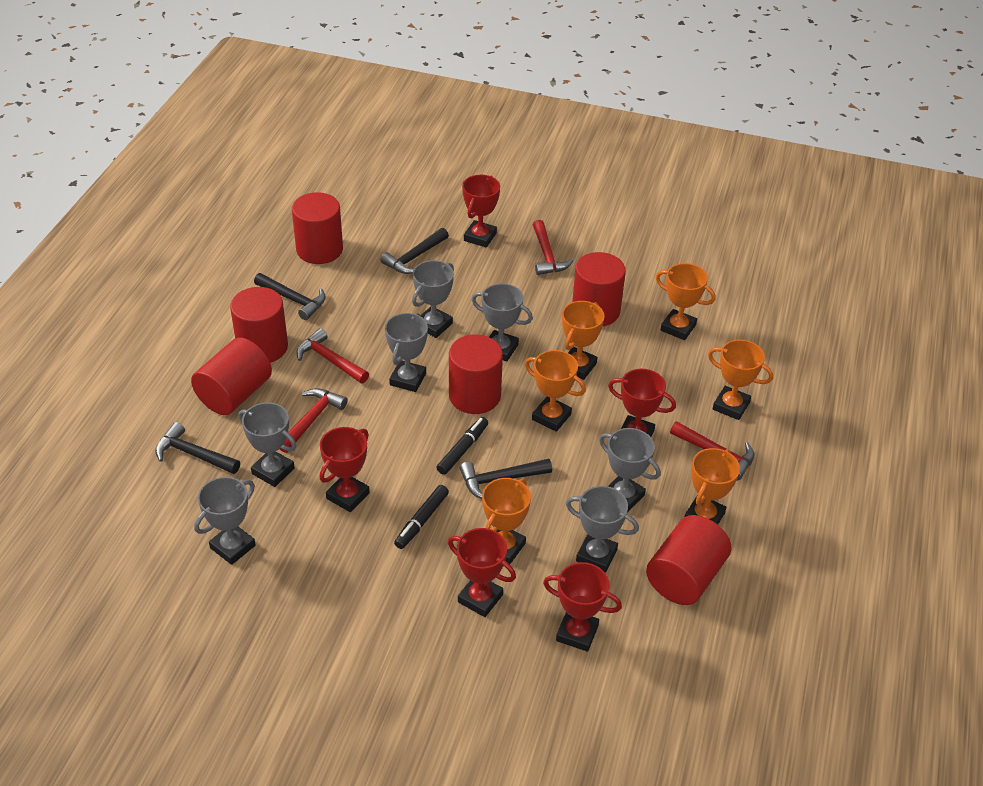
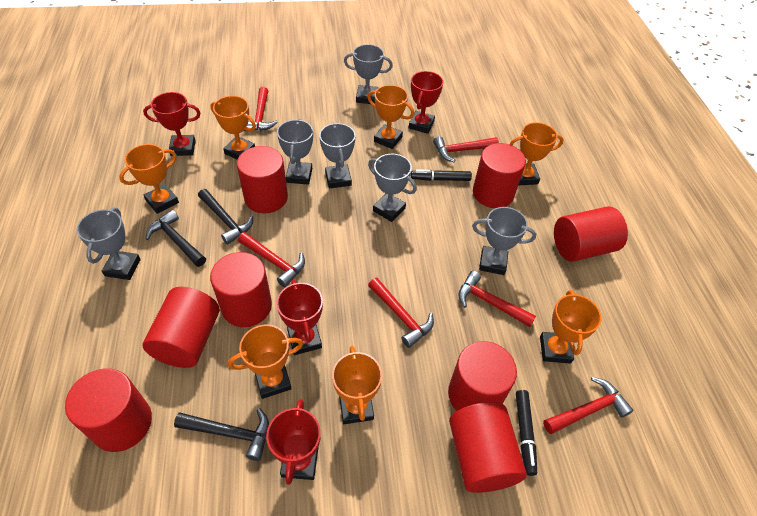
black hammer: [155,422,240,474] [254,273,326,320] [380,228,449,274] [460,458,552,499] = 4 -> [146,210,206,267] [174,408,269,461] [198,189,253,245] = 3
grey trophy: [194,477,255,565] [239,402,296,487] [385,313,428,392] [412,260,454,338] [472,283,533,362] [566,486,639,573] [599,428,661,513] = 7 -> [77,208,141,280] [277,119,313,185] [319,123,356,188] [344,44,393,104] [368,154,417,222] [472,207,536,275] = 6
orange trophy: [482,478,531,564] [525,350,586,432] [562,301,605,380] [655,263,716,340] [685,448,740,524] [708,340,773,420] = 6 -> [119,144,179,214] [210,96,256,160] [228,325,303,399] [332,346,382,424] [367,85,414,149] [510,122,564,185] [540,290,602,364] = 7
red cylinder: [191,337,272,415] [230,287,288,363] [292,192,343,264] [449,334,503,414] [572,252,626,326] [646,515,731,605] = 6 -> [65,369,152,452] [143,287,220,368] [210,252,272,327] [237,146,288,213] [448,341,517,411] [449,402,527,493] [473,143,526,208] [554,206,628,262] = 8
red hammer: [280,388,348,453] [296,328,369,383] [533,220,574,275] [670,421,754,481] = 4 -> [238,232,305,287] [244,87,278,131] [368,278,434,348] [433,136,499,162] [458,271,536,327] [543,377,634,434] = 6
red trophy: [320,427,370,512] [448,528,516,617] [462,175,500,247] [543,562,622,652] [608,369,676,437] = 5 -> [143,92,201,156] [266,399,321,485] [276,279,323,355] [409,71,443,134] = 4

